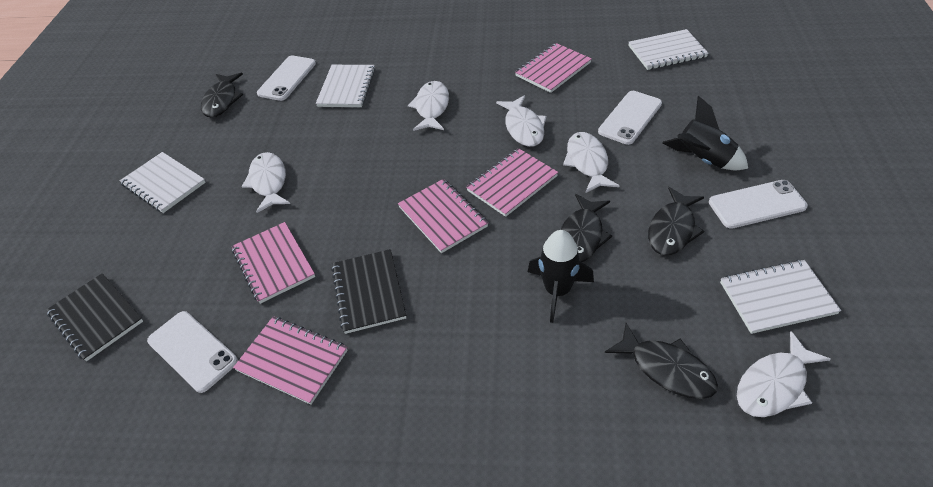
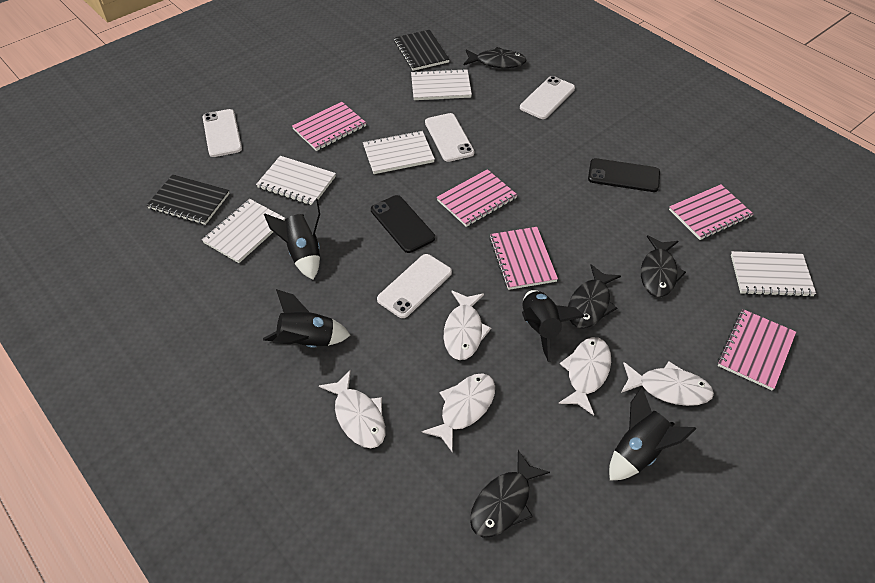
black phone: none = 0 -> [371,195,435,253] [588,158,660,192] = 2
black rocket: [528,230,594,323] [662,96,748,170] = 2 -> [263,289,350,348] [264,199,320,280] [522,290,584,362] [609,386,696,481] = 4
white notebook: [120,152,206,213] [316,65,375,107] [628,29,708,70] [720,260,841,334] = 4 -> [202,199,285,263] [256,156,336,205] [363,131,435,174] [411,69,472,100] [731,251,816,297] = 5

